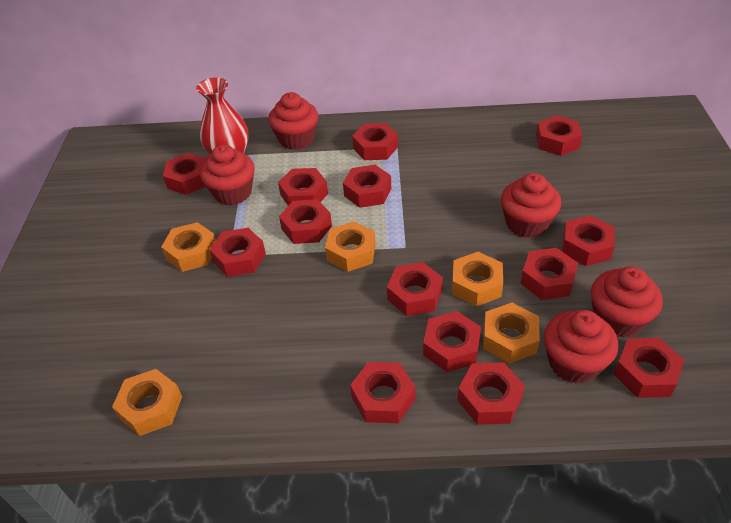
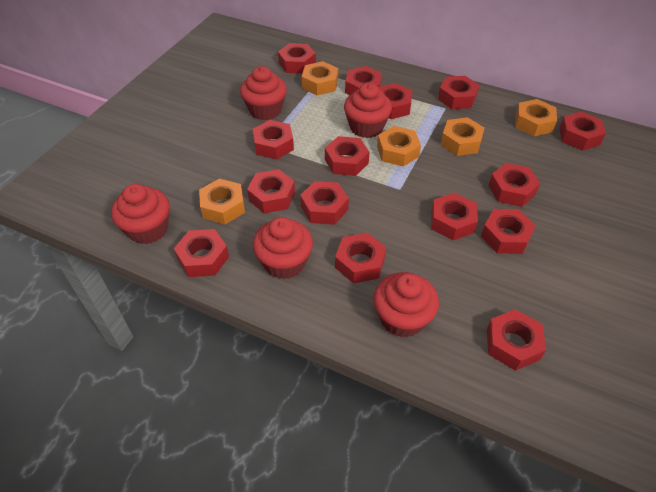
red nut: [163,153,207,195] [210,228,266,277] [278,168,328,206] [279,199,332,244] [343,165,391,208] [350,362,415,423] [352,123,398,160] [387,262,443,316] [423,311,481,372] [457,362,525,425] [520,248,578,300] [536,115,582,156] [562,215,615,266] [614,338,684,398] = 14 -> [174,229,229,277] [247,169,295,213] [253,120,294,160] [278,43,316,74] [300,181,349,225] [325,136,370,176] [335,233,386,283] [345,66,382,95] [378,83,412,119] [431,193,478,240] [438,76,480,109] [481,209,536,254] [487,309,546,371] [488,163,540,207] [559,111,606,151] = 15
red vase: [196,78,249,154] = 1 -> none = 0

